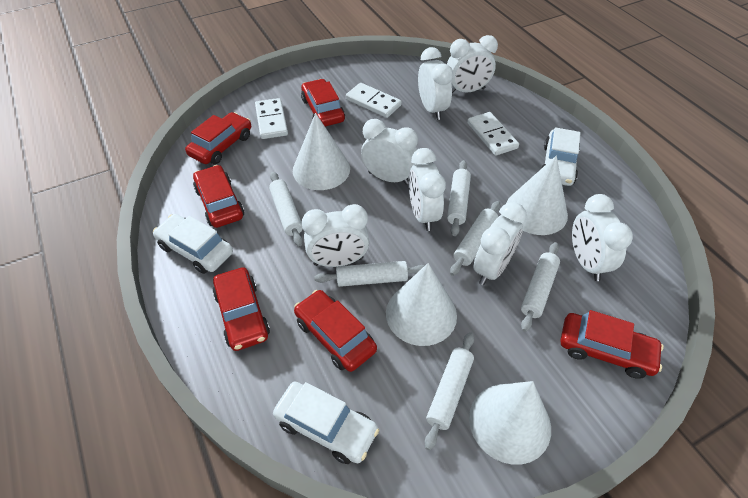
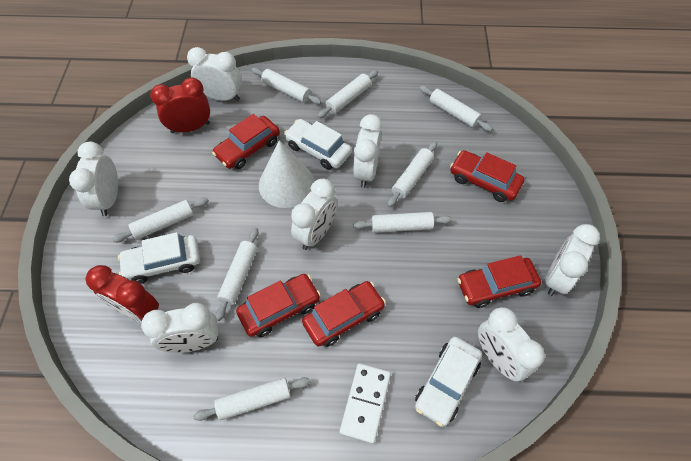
red car: [185,112,251,164] [193,165,244,228] [213,267,270,351] [294,290,377,372] [301,79,345,126] [561,310,664,379] = 6 -> [212,114,280,169] [236,274,321,337] [302,281,385,347] [450,150,524,202] [457,255,541,308] = 5
red clock: none = 0 -> [86,265,159,323] [150,77,210,133] = 2
white cone: [293,113,350,190] [386,263,457,346] [469,381,551,465] [506,156,568,235] = 4 -> [259,140,315,208] = 1
white domino: [255,98,288,139] [346,83,402,118] [467,112,519,156] = 3 -> [339,363,391,444] = 1
white rolling pin: [269,171,303,246] [314,261,425,287] [425,332,474,450] [447,160,471,236] [450,201,500,276] [521,242,560,332] = 6 -> [112,198,209,242] [193,377,311,421] [215,228,259,321] [252,67,322,104] [318,70,378,118] [353,212,452,233] [387,141,437,207] [420,86,493,132] = 8

